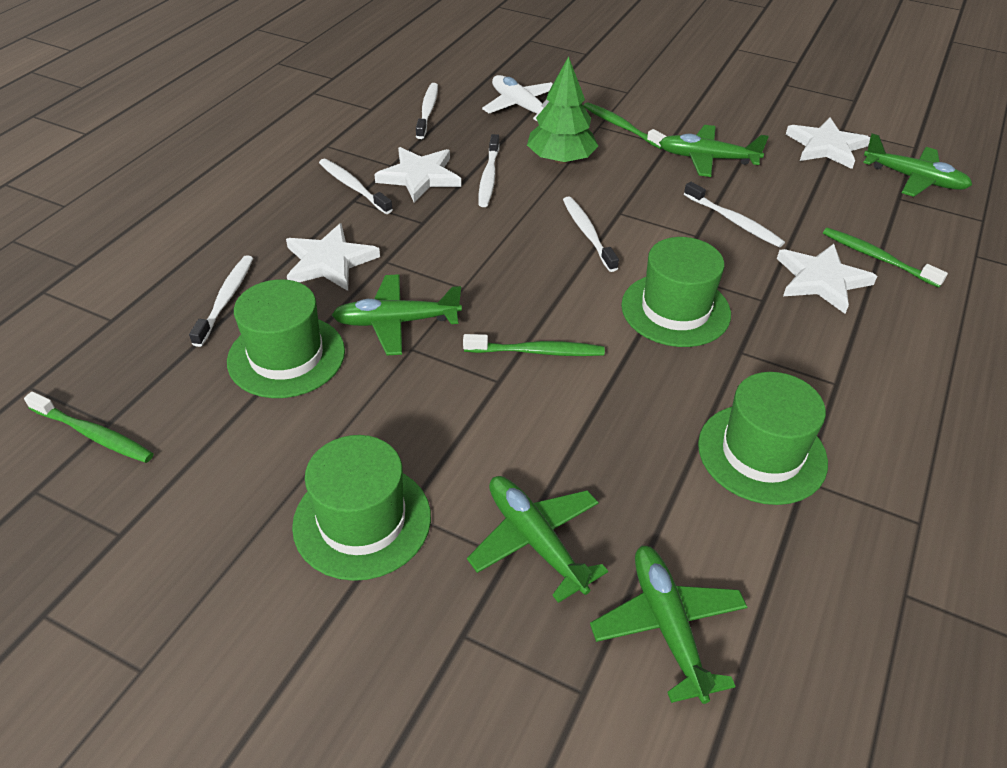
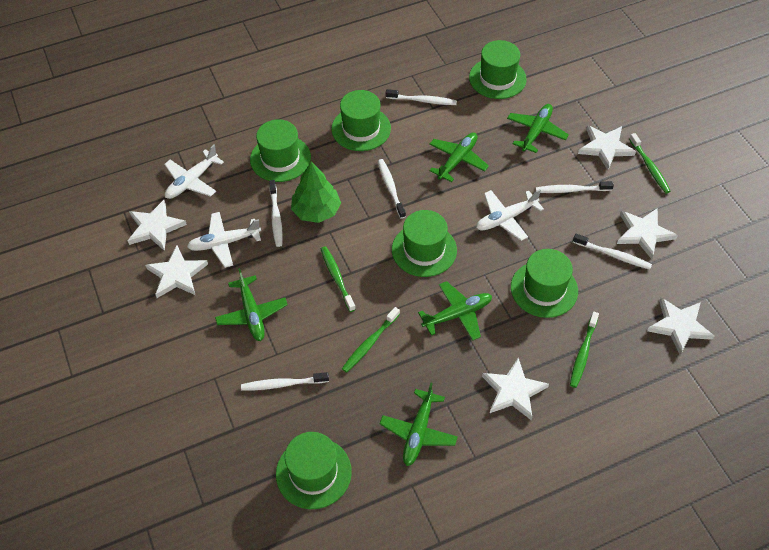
green hat: [227,279,345,398] [292,435,431,581] [621,237,731,347] [698,372,828,505] = 4 -> [250,119,311,182] [276,432,352,509] [331,90,391,151] [392,210,457,277] [469,40,527,99] [511,249,578,318] = 6
white plane: [482,75,553,121] = 1 -> [164,145,224,199] [187,212,261,268] [476,189,544,241] = 3
white star: [286,223,380,291] [374,147,461,203] [777,244,877,314] [786,118,870,169] = 4 -> [128,200,187,251] [145,245,208,298] [482,357,549,420] [578,125,636,170] [617,208,678,259] [647,298,714,355] = 6

